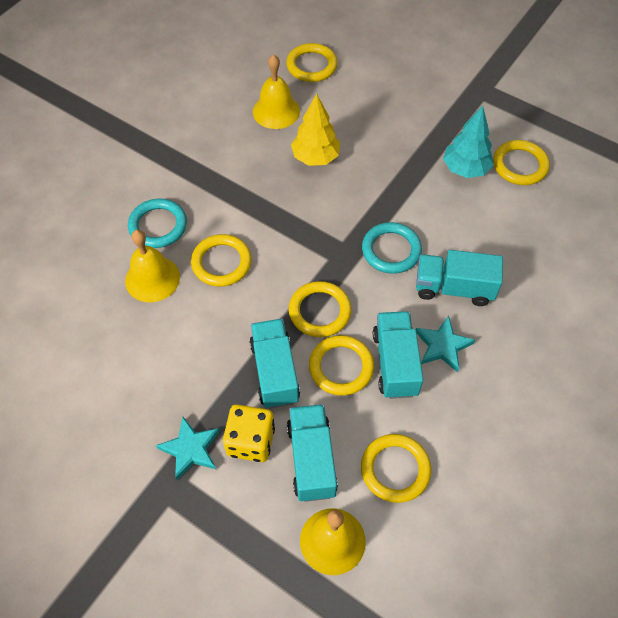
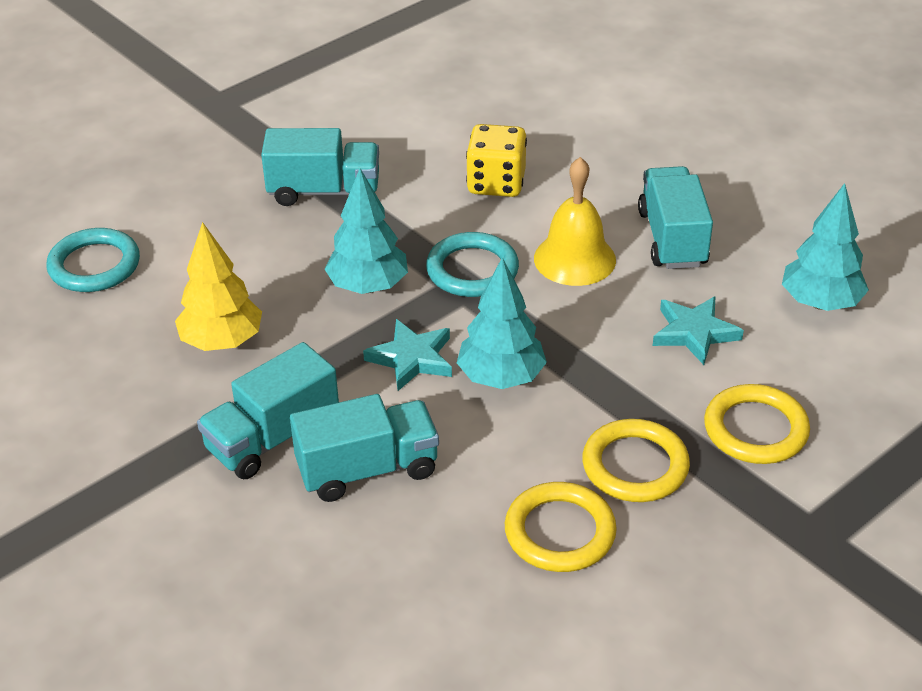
turquoise tree: [443,106,494,178] = 1 -> [324,168,408,294] [457,257,547,389] [782,183,869,311] = 3
yellow bell: [125,229,180,302] [253,54,300,129] [300,509,366,575] = 3 -> [534,157,616,286] = 1
yellow ring: [191,234,252,287] [286,43,338,82] [289,281,352,337] [309,335,374,396] [361,434,432,503] [493,140,550,185] = 6 -> [505,482,617,572] [582,419,690,502] [704,384,810,464] = 3

